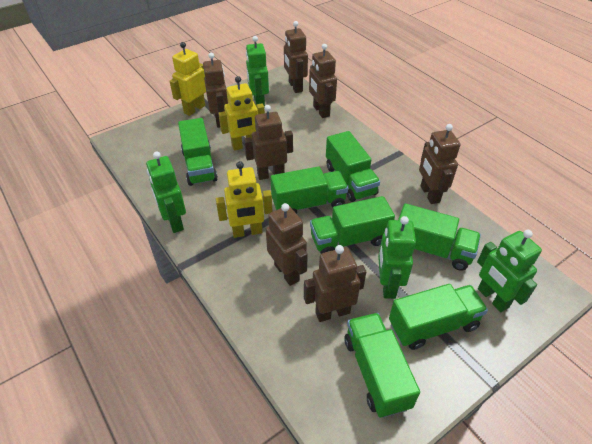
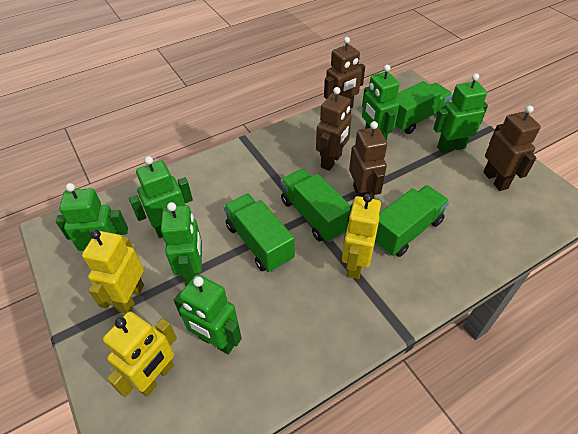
brown robot: [203,53,228,128] [244,105,293,180] [266,203,308,286] [284,21,308,93] [304,245,366,322] [309,44,337,118] [419,124,460,204] = 7 -> [316,87,352,171] [324,37,365,109] [349,121,387,199] [483,106,541,191] = 4
green robot: [146,152,186,233] [246,36,269,107] [378,216,416,299] [477,230,542,312] = 4 -> [56,183,128,251] [129,156,193,238] [161,202,202,286] [174,274,242,354] [362,65,400,141] [433,73,488,153] = 6
green truck: [178,118,218,186] [270,166,348,214] [310,196,395,254] [326,131,380,202] [345,313,420,418] [389,284,488,350] [398,203,481,271] = 7 -> [224,194,295,272] [281,169,351,242] [375,185,449,257] [394,81,453,134] = 4

